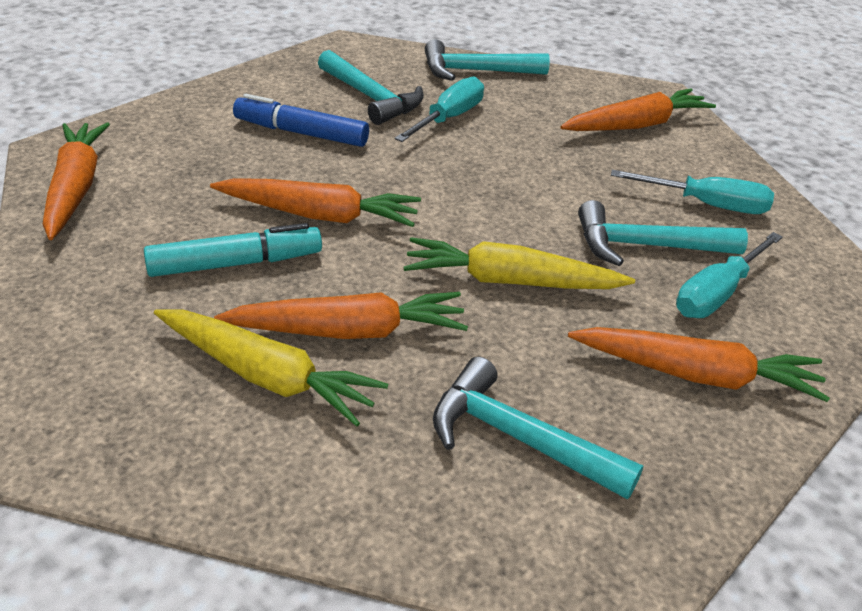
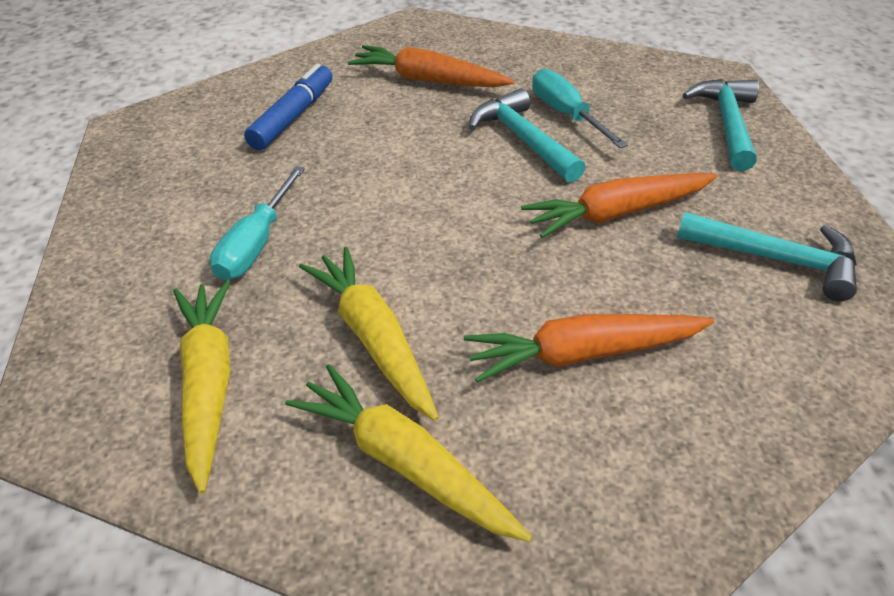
orange carrot: [43,122,110,240] [210,178,421,227] [214,292,468,339] [560,88,716,131] [568,327,830,402] = 5 -> [348,45,514,87] [464,314,714,383] [521,173,717,238] = 3
turquoise hammer: [318,50,424,125] [425,39,550,81] [433,357,643,500] [578,200,748,266] = 4 -> [469,88,586,183] [677,212,857,301] [683,79,759,171] = 3
turquoise marker: [144,223,322,277] = 1 -> none = 0
turquoise screwdriver: [395,77,484,142] [611,170,774,214] [676,232,783,318] = 3 -> [210,166,305,280] [532,68,628,148] = 2
yellow carrot: [154,309,388,427] [403,237,635,289] = 2 -> [173,280,231,494] [285,364,532,542] [299,247,439,421] = 3

